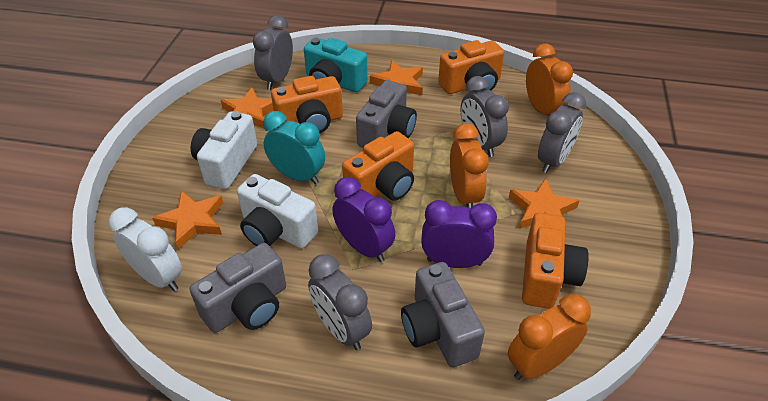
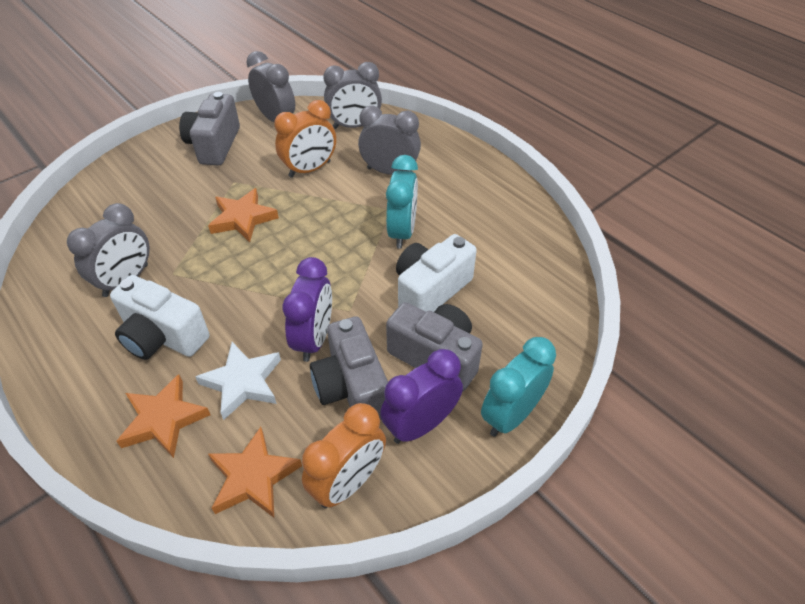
orange camera: [271,76,343,133] [342,131,414,201] [438,40,504,94] [522,213,589,309] = 4 -> none = 0
orange clock: [450,123,489,208] [508,294,591,380] [526,44,573,115] = 3 -> [274,100,336,178] [302,403,386,508] = 2
orange star: [152,190,223,250] [221,87,274,129] [370,60,423,95] [509,178,580,229] = 4 -> [116,374,210,458] [208,188,279,242] [208,427,302,517] = 3
turquoise camera: [304,38,368,92] = 1 -> none = 0
turquoise clock: [263,111,325,184] = 1 -> [386,155,418,249] [481,337,556,437] = 2
white clock: [109,207,182,291] = 1 -> none = 0
white star: none = 0 -> [195,342,281,420] = 1

